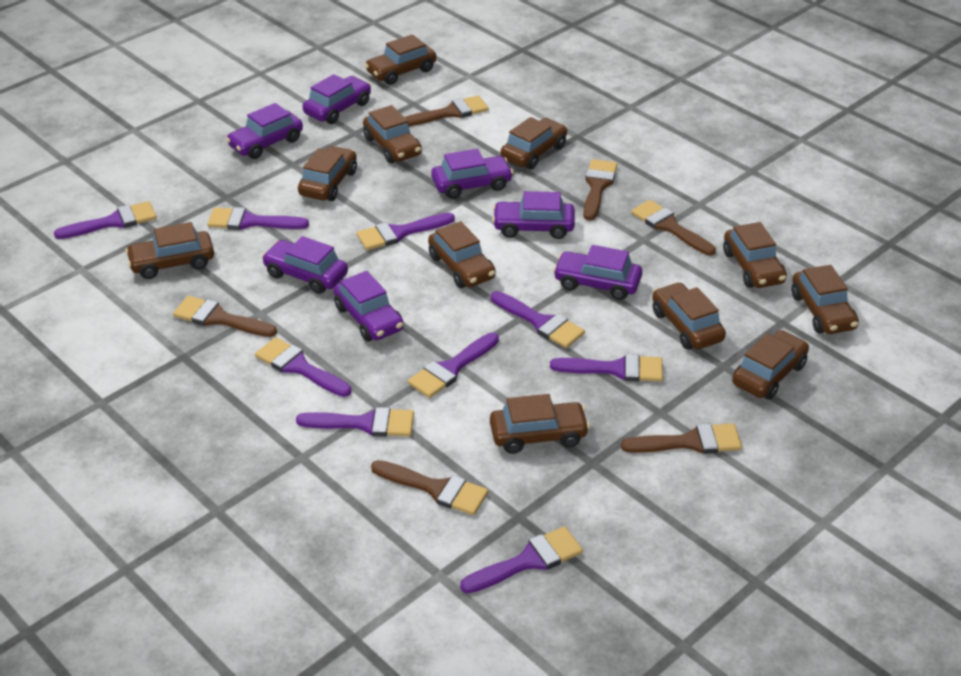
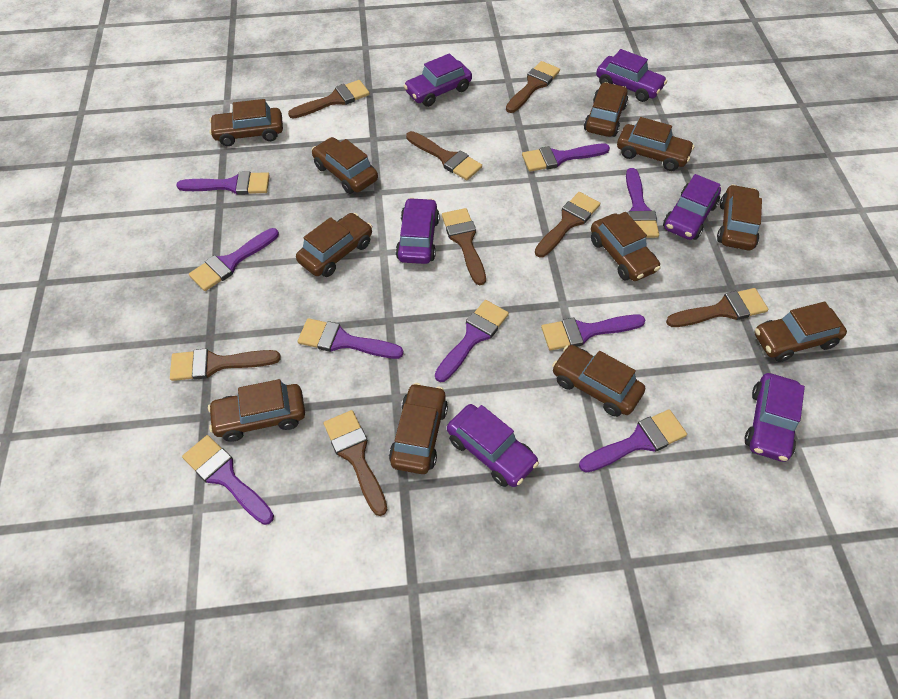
brown brush: [173,296,277,337] [371,460,488,515] [404,95,489,126] [583,159,617,220] [621,423,742,454] [631,200,716,256] = 6 -> [170,349,281,381] [288,80,370,119] [324,410,387,516] [406,131,482,180] [442,208,486,285] [506,61,560,113] [535,192,600,257] [666,288,768,327] = 8
purple car: [226,103,303,159] [262,236,348,294] [303,74,371,124] [334,271,404,341] [431,149,513,199] [492,191,575,239] [553,245,642,300] = 7 -> [396,197,440,264] [404,53,472,107] [447,404,539,487] [596,49,667,102] [663,174,721,240] [745,373,805,462] = 6

